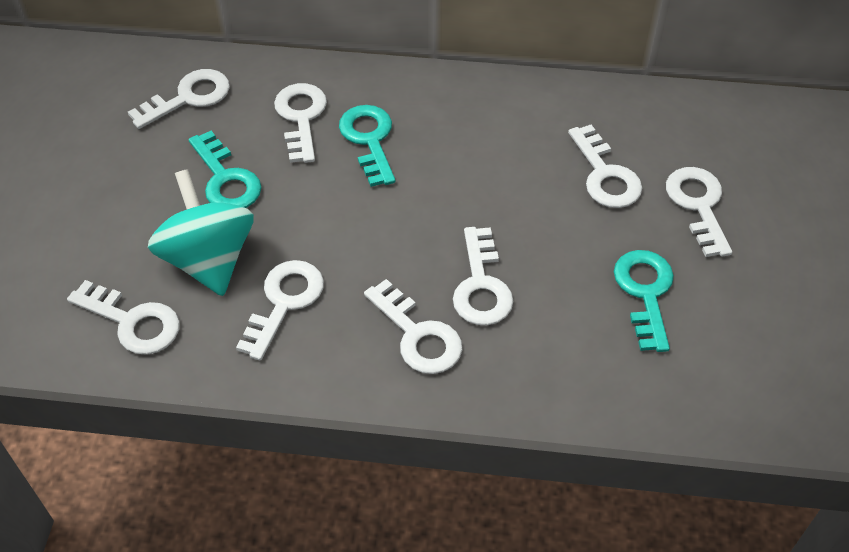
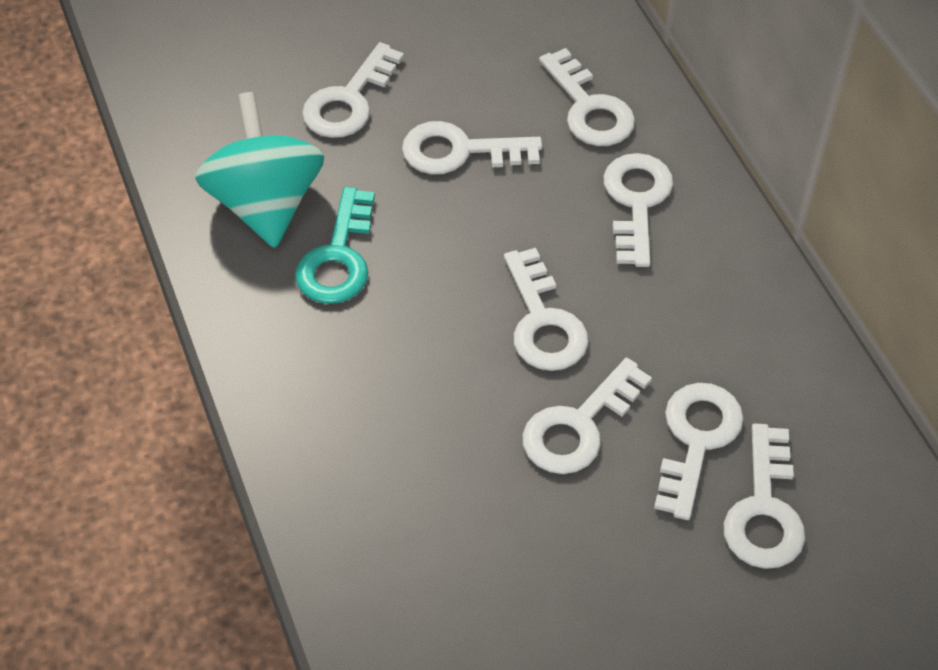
turquoise key: [189,131,262,208] [339,105,396,187] [614,250,674,352] = 3 -> [295,187,375,304] = 1

